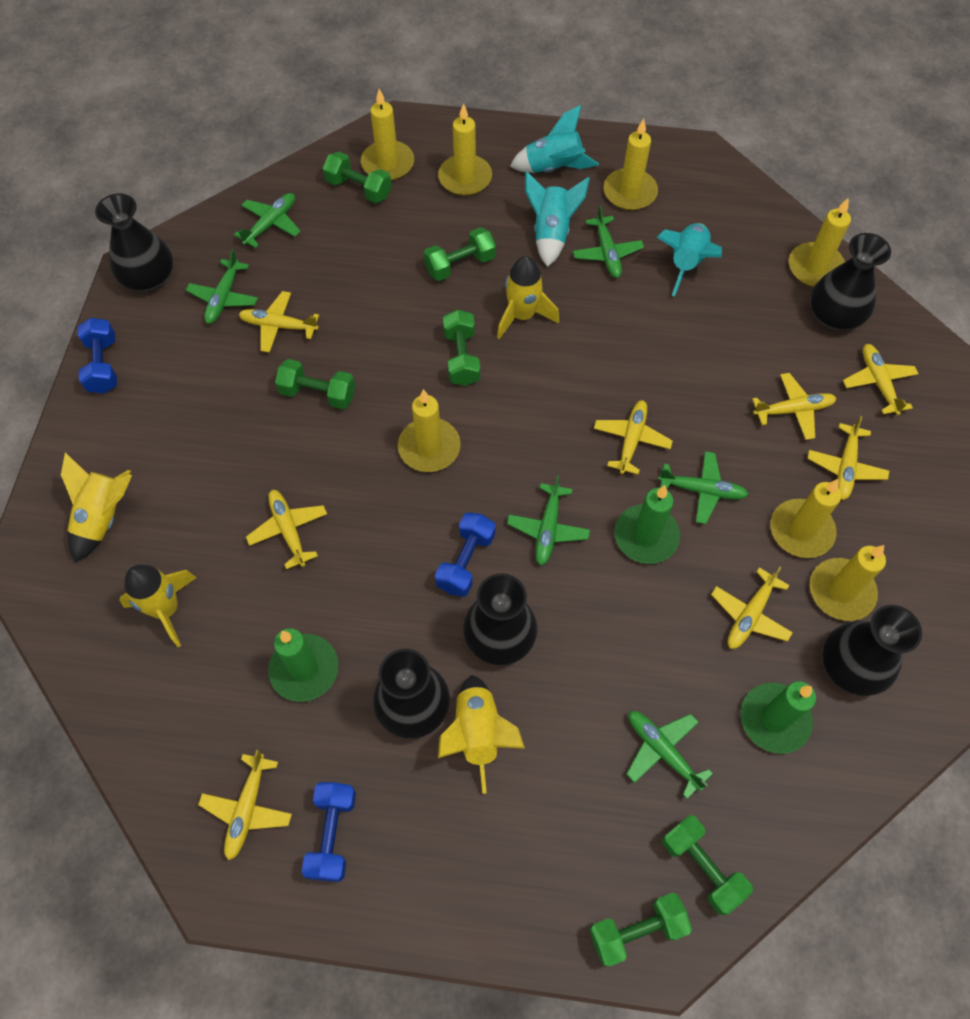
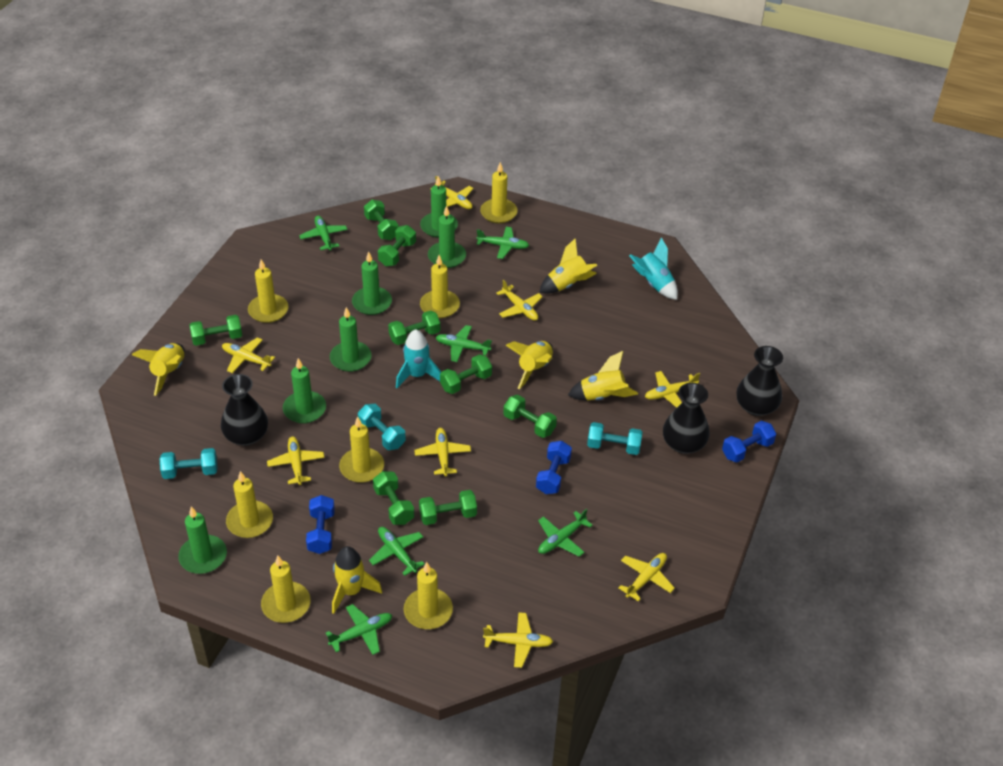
black vase: [95,193,173,291] [373,649,450,739] [463,573,538,666] [810,233,891,330] [822,605,922,696] = 5 -> [221,374,268,446] [663,383,710,454] [737,346,783,416] = 3
green candle: [268,628,339,702] [614,485,680,564] [741,681,816,754] = 3 -> [178,507,227,574] [283,358,326,423] [330,307,371,372] [352,251,392,315] [420,176,458,238] [428,205,466,268] = 6
green dumbbell: [275,359,355,409] [323,152,392,203] [424,227,496,281] [443,310,480,386] [589,893,692,967] [662,815,753,915] = 6 -> [190,315,242,346] [364,200,398,240] [373,471,414,525] [378,225,416,266] [388,311,440,345] [419,490,477,525] [440,354,492,394] [503,395,557,438] = 8
turquoise dumbbell: none = 0 -> [160,448,218,479] [358,404,406,450] [587,422,643,455] = 3
turquoise rocket: [510,105,599,173] [525,171,590,267] [657,223,722,297] = 3 -> [396,329,441,388] [629,237,678,300] = 2
yellow rocket: [61,452,132,563] [119,565,197,647] [438,675,525,794] [497,256,559,339] = 4 -> [132,343,185,396] [332,546,382,614] [506,341,553,389] [539,238,597,294] [568,351,638,401] = 5

